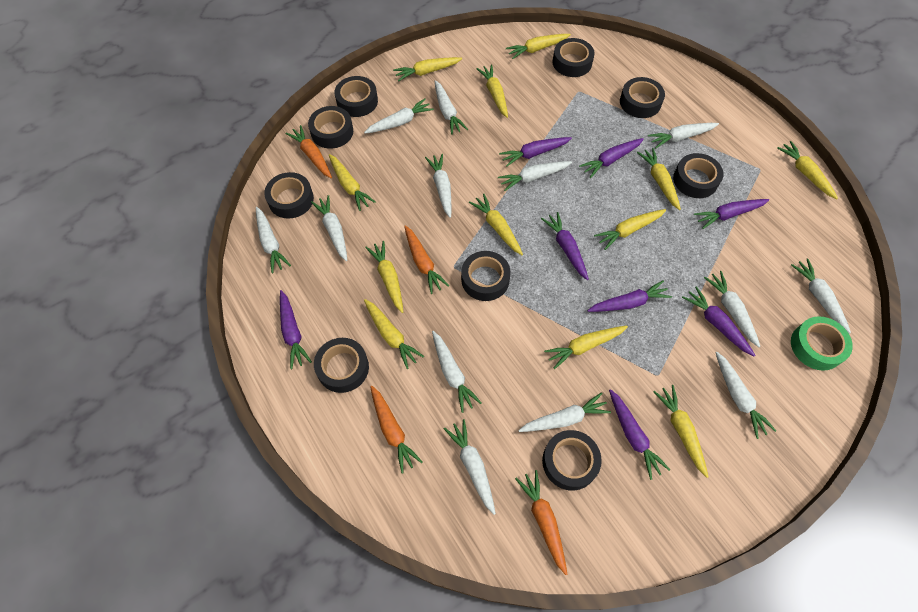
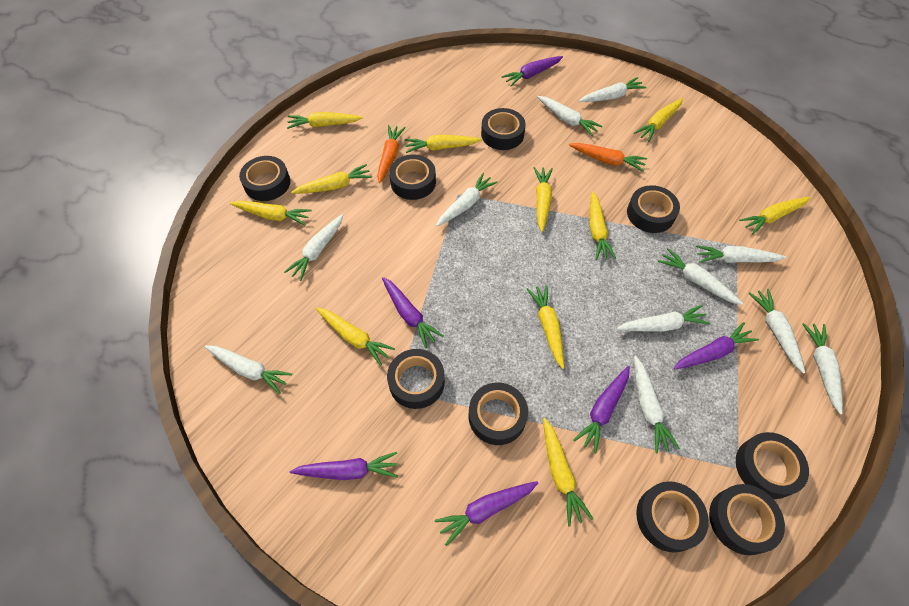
green tape: [791,316,853,371] = 1 -> none = 0
orange carrot: [285,125,332,178] [370,386,422,473] [404,225,449,294] [515,470,567,575] = 4 -> [377,125,406,183] [569,143,647,172] = 2
purple carrot: [280,290,312,369] [499,137,572,167] [541,212,589,280] [579,138,644,178] [588,280,672,312] [609,389,670,480] [682,286,755,356] [694,199,769,229] = 8 -> [290,452,398,480] [382,277,443,349] [434,481,538,546] [502,56,563,86] [573,366,630,454] [673,322,759,370] = 6
white carrot: [256,207,291,273] [311,195,347,261] [364,99,434,134] [425,154,452,218] [432,331,482,413] [435,80,468,135] [444,419,496,515] [498,161,572,191] [518,392,611,432] [648,123,719,149] [704,271,760,347] [715,352,776,439] [791,258,851,334] = 13 -> [205,345,292,394] [284,214,343,281] [436,173,498,226] [537,96,602,136] [579,77,647,102] [617,305,711,331] [634,356,680,453] [658,248,743,305] [696,245,786,263] [749,289,805,374] [802,323,843,415] = 11
yellow carrot: [329,154,376,211] [364,299,424,369] [365,241,403,313] [393,57,462,81] [469,194,523,255] [476,64,508,118] [506,34,571,59] [544,326,628,369] [594,209,666,250] [637,148,681,210] [654,385,708,478] [777,141,838,199] = 12 -> [230,201,311,225] [287,112,363,129] [291,164,372,194] [316,308,395,366] [404,135,482,153] [527,285,564,369] [534,167,553,232] [543,418,593,527] [590,192,616,260] [634,98,683,142] [739,197,810,234] = 11

